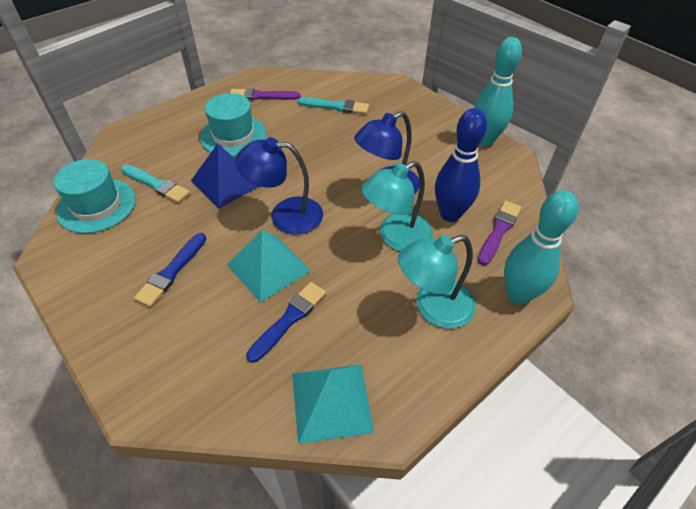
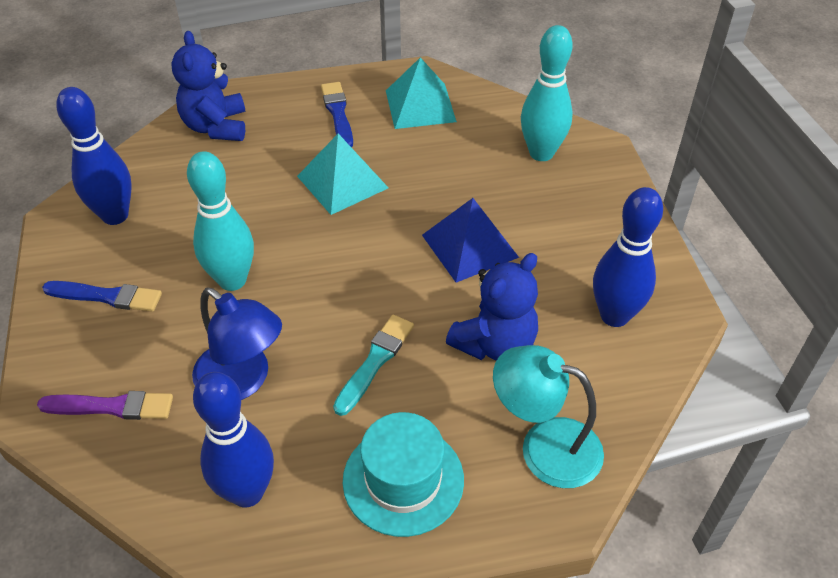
blue bowling pin: [435,108,487,222] = 1 -> [56,87,132,225] [193,372,274,508] [593,187,663,327] = 3
blue lamp: [235,137,323,234] [354,111,420,194] = 2 -> [192,287,282,400] = 1
blue teddy bear: none = 0 -> [171,31,245,141] [446,253,538,361] = 2
purple brush: [230,88,301,100] [478,201,521,265] = 2 -> [37,391,173,420] = 1
turquoise brush: [121,164,190,203] [298,97,369,114] = 2 -> [333,315,414,416] = 1
turquoise hat: [53,159,136,233] [200,93,266,157] = 2 -> [343,412,464,537] = 1
turquoise lamp: [361,161,433,251] [398,235,476,328] = 2 -> [493,345,604,488] = 1

